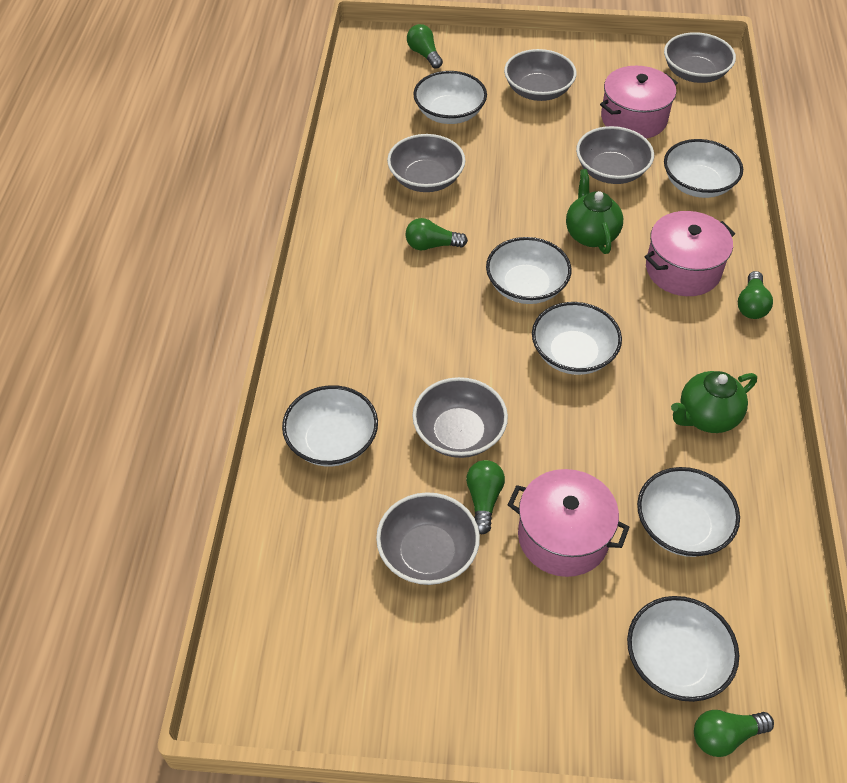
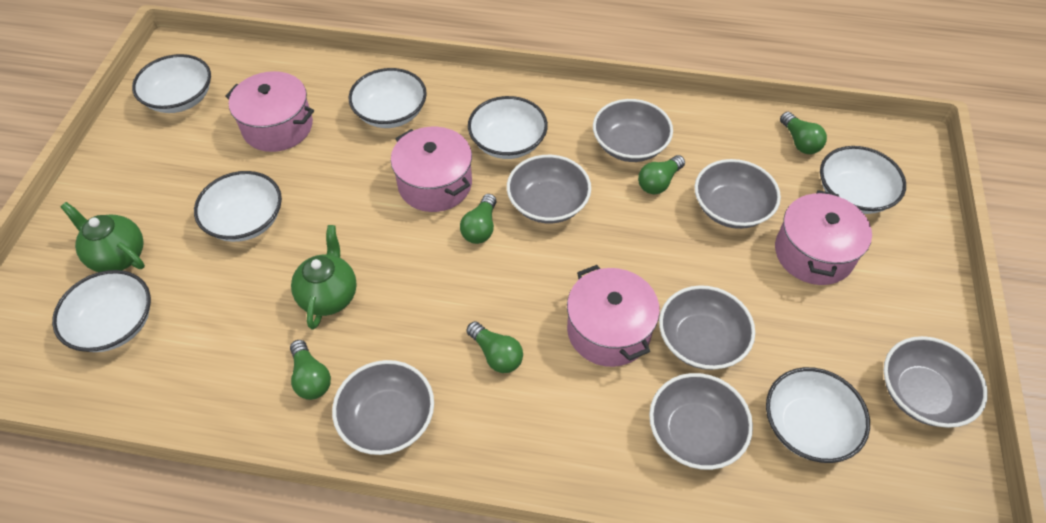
grey bowl: [376,492,480,585] [387,134,465,192] [412,377,508,458] [504,49,576,101] [576,126,654,184] [664,32,736,83] = 6 -> [332,360,434,455] [507,155,591,224] [593,99,673,162] [649,373,753,470] [659,285,755,370] [695,159,781,229] [884,336,988,428] = 7
pink pot: [508,469,629,577] [600,66,678,139] [645,211,735,296] = 3 -> [225,71,314,152] [391,127,472,212] [567,265,660,367] [775,190,872,285] = 4

